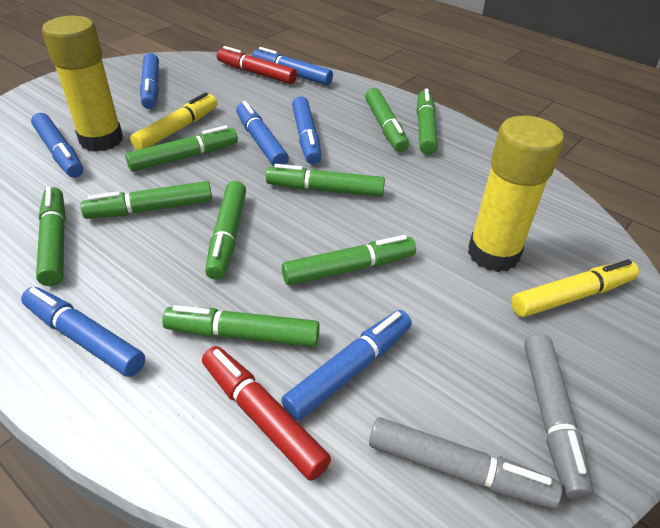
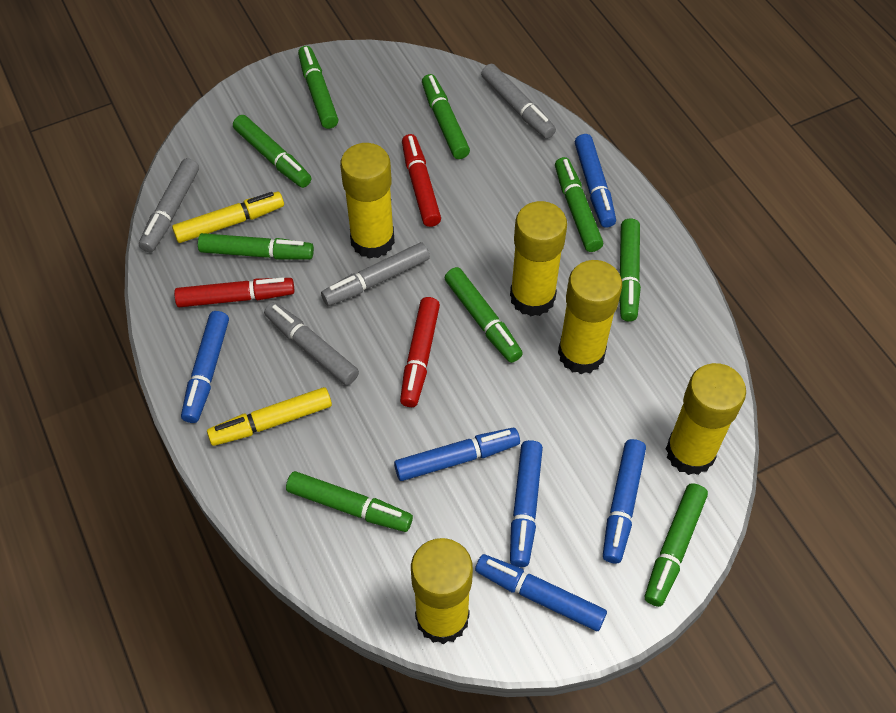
blue marker: [21,287,145,377] [31,113,83,178] [140,53,159,109] [236,101,289,167] [252,47,333,85] [281,310,412,421] [292,96,322,165] = 7 -> [181,311,229,423] [394,428,520,481] [475,554,607,631] [510,440,543,567] [575,134,616,228] [603,439,646,563] = 6
grey marker: [369,417,562,509] [524,334,594,500] = 2 -> [139,158,199,252] [264,302,359,385] [321,242,430,306] [481,64,556,139] = 4
red marker: [202,346,331,481] [217,46,297,84] = 2 -> [174,277,295,307] [400,297,440,407] [402,134,441,227] = 3
yellow glue stick: [42,16,123,152] [468,116,564,272] = 2 -> [340,143,395,259] [411,538,473,644] [510,201,567,316] [558,260,622,374] [666,363,746,475] = 5

